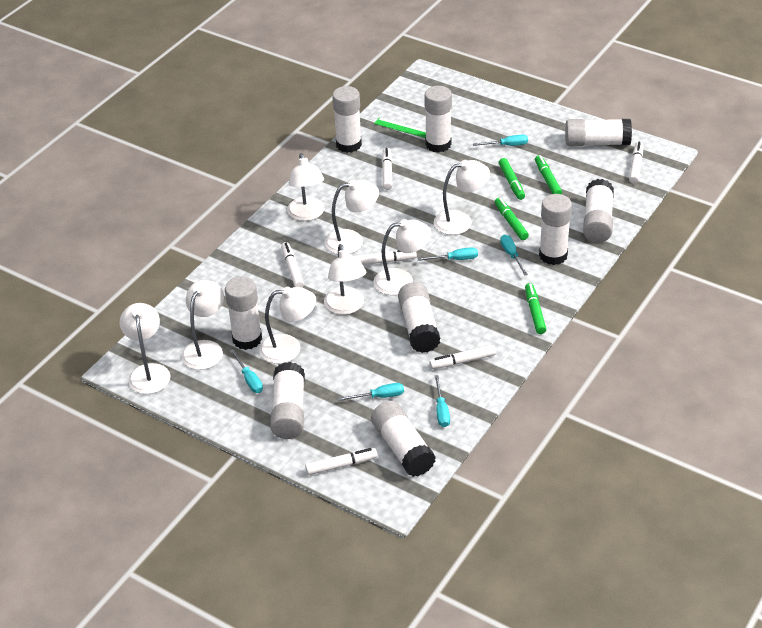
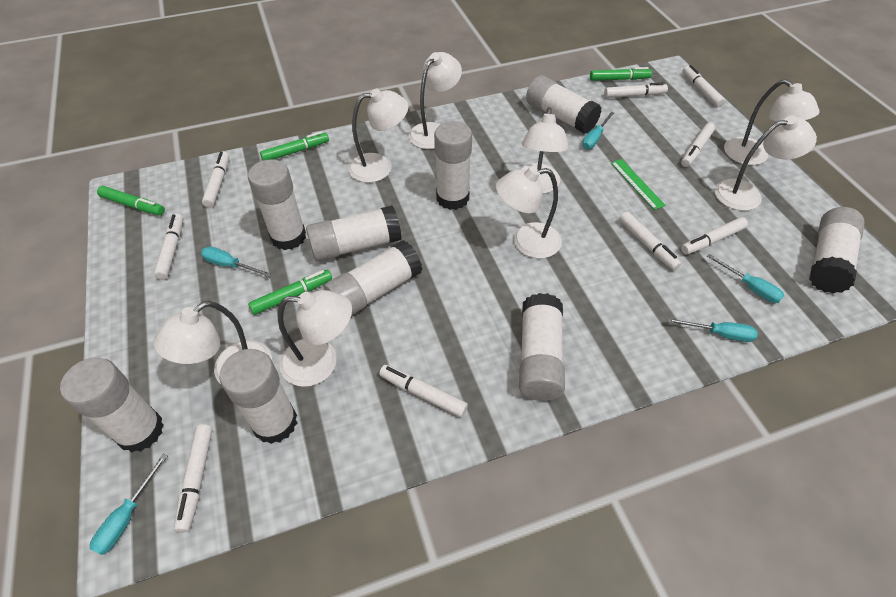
turquoise screwdriver: [230,349,263,393] [338,383,404,401] [417,247,478,261] [435,375,450,427] [473,135,528,146] [500,235,528,276] = 6 -> [90,454,168,555] [201,246,271,277] [582,112,614,149] [667,318,758,342] [707,254,784,303] = 5
white marker: [281,242,304,287] [305,448,377,475] [354,250,417,265] [382,148,392,190] [429,345,496,369] [629,142,643,184] = 6 -> [154,214,183,280] [174,424,213,532] [202,152,229,208] [379,365,468,417] [604,82,668,98] [619,212,681,270] [681,123,715,167] [681,217,748,255] [683,65,725,107] = 9

